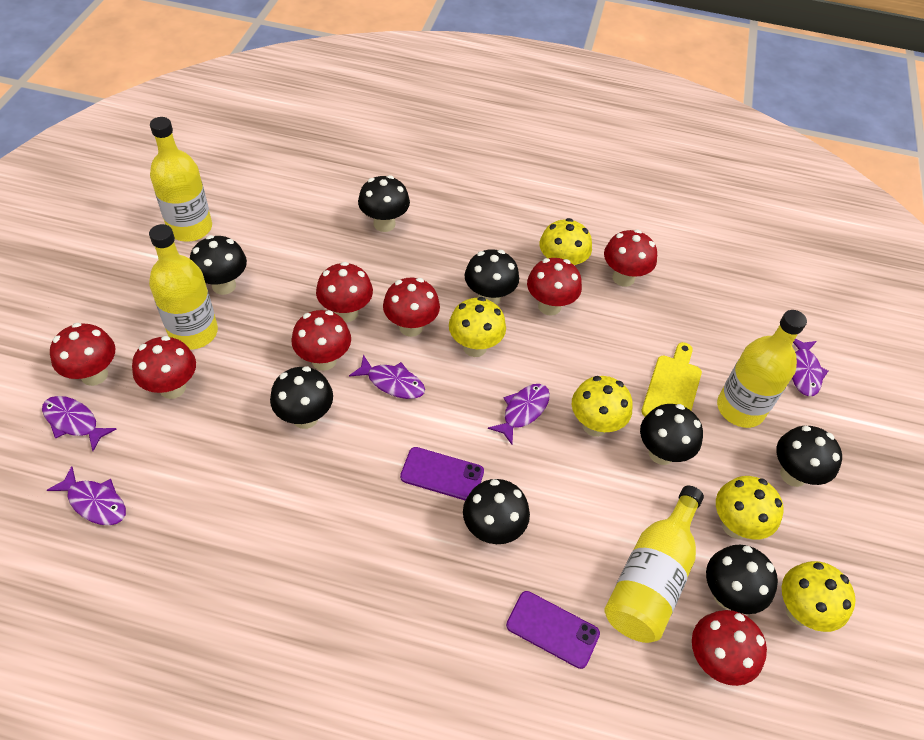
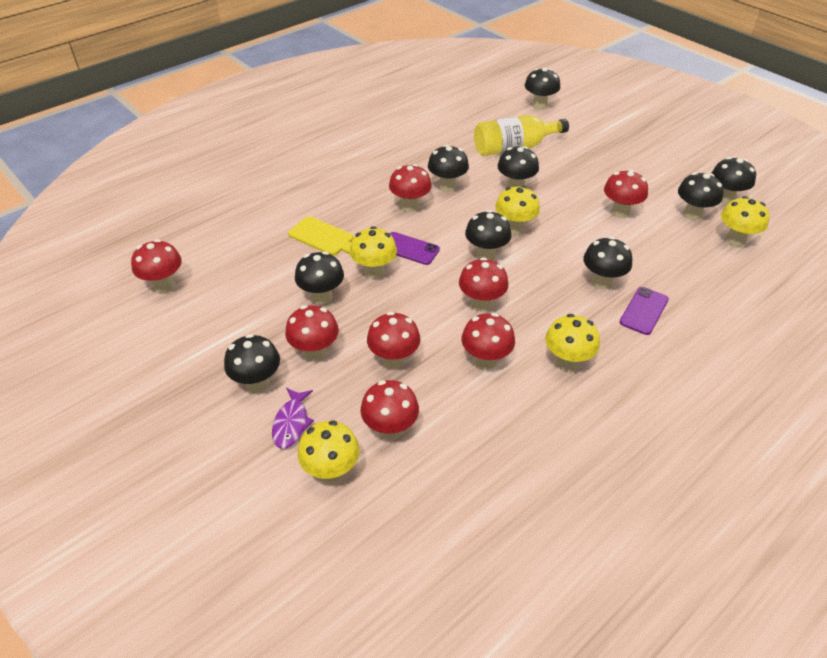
black mushroom: [190,235,247,295] [270,366,333,429] [358,175,410,232] [463,479,530,544] [465,249,519,305] [640,404,703,465] [706,545,778,614] [776,426,842,487] = 8 -> [224,334,280,393] [295,251,344,305] [428,145,469,192] [465,210,511,260] [498,146,539,187] [525,68,560,110] [583,237,632,290] [678,172,724,221] [711,157,756,205] = 9
purple fish: [42,396,116,451] [47,466,126,525] [349,355,425,399] [488,384,550,445] [792,339,828,396] = 5 -> [272,388,314,449] = 1
yellow bottle: [149,224,218,350] [150,117,212,242] [604,486,704,643] [717,310,807,428] = 4 -> [474,115,569,156] = 1

